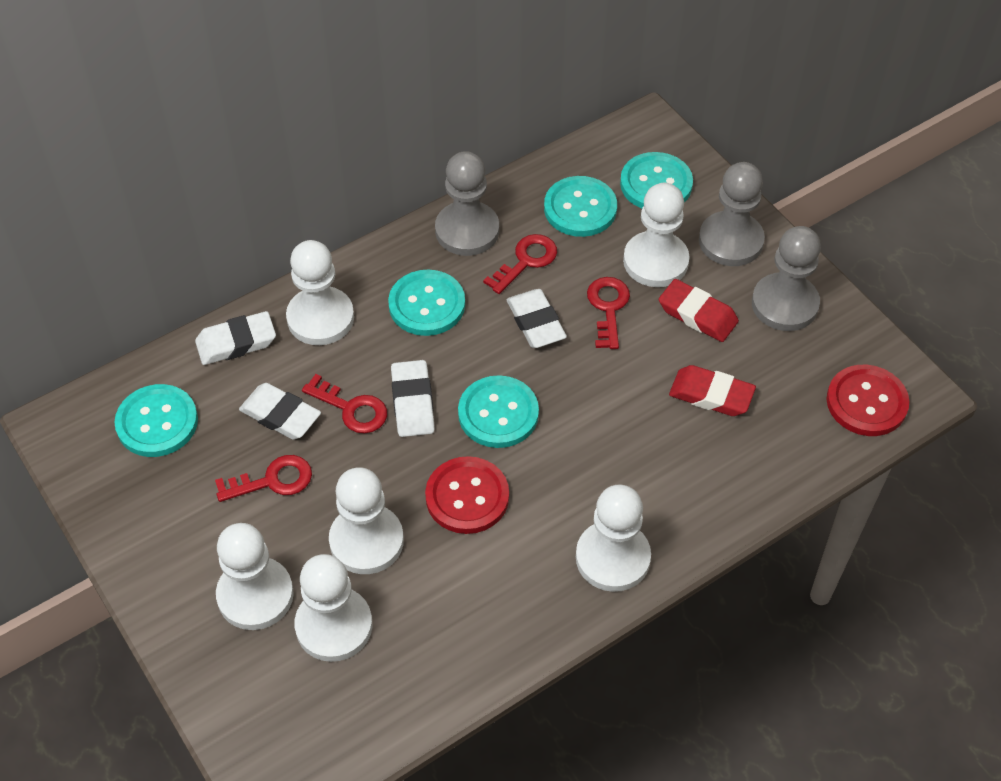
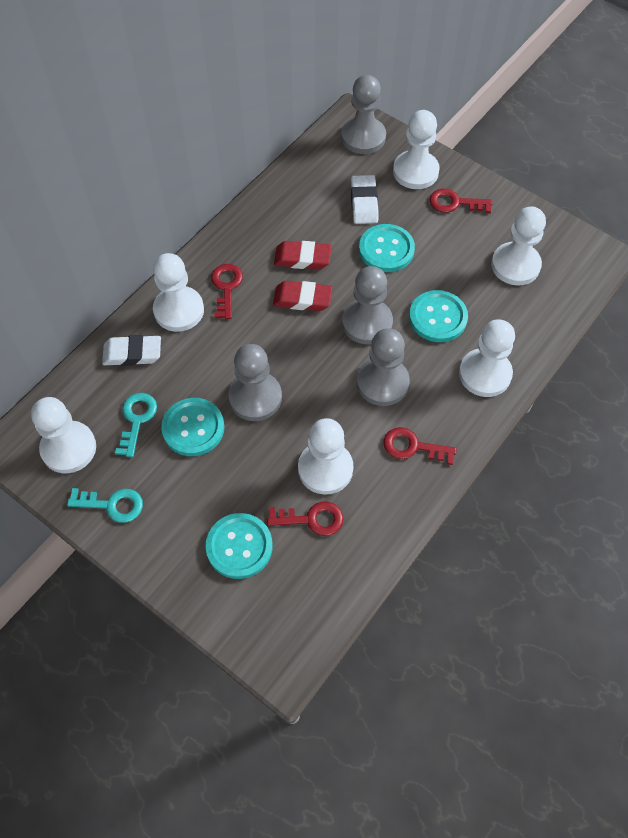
grey pawn: [435,151,499,256] [699,162,765,266] [752,226,821,331] = 3 -> [228,344,282,421] [341,75,386,154] [342,266,393,345] [357,328,410,406] = 4
red button: [425,456,509,534] [827,365,909,436] = 2 -> none = 0
turquoise button: [114,384,198,457] [388,270,465,336] [458,375,539,448] [544,176,617,237] [620,152,693,209] = 5 -> [161,398,224,456] [206,513,273,579] [359,224,415,272] [409,290,468,342] = 4
turquoise key: none = 0 -> [67,488,143,523] [115,393,157,457] = 2
white eraser: [195,311,276,365] [239,383,321,440] [391,360,435,437] [507,289,567,348] = 4 -> [102,335,161,366] [351,175,378,224] = 2

